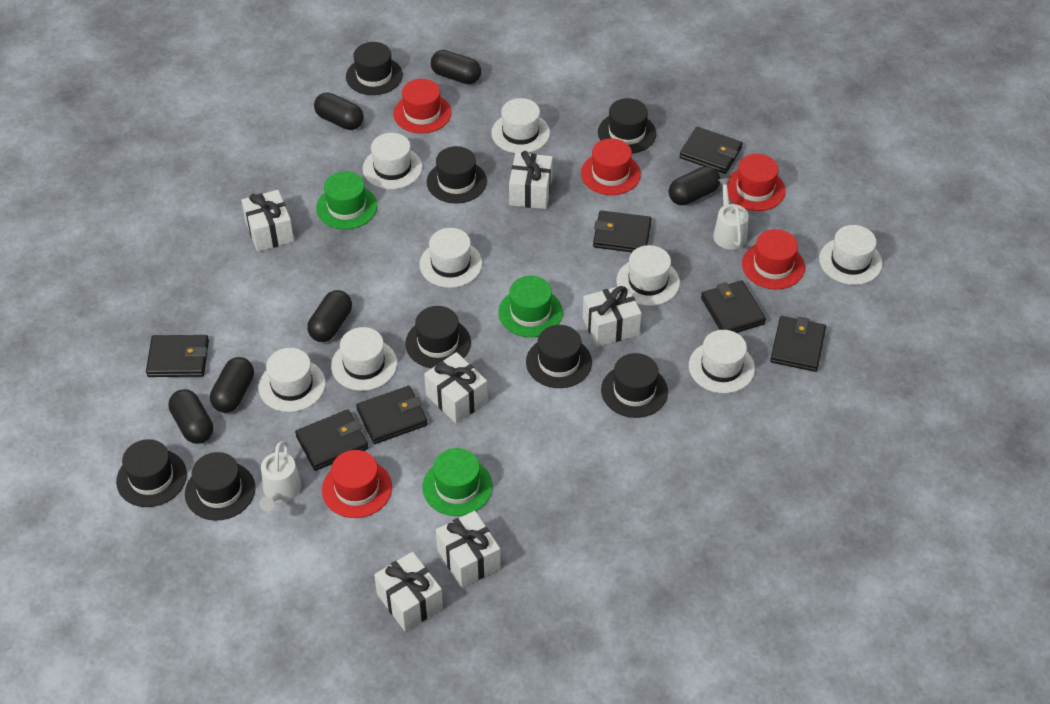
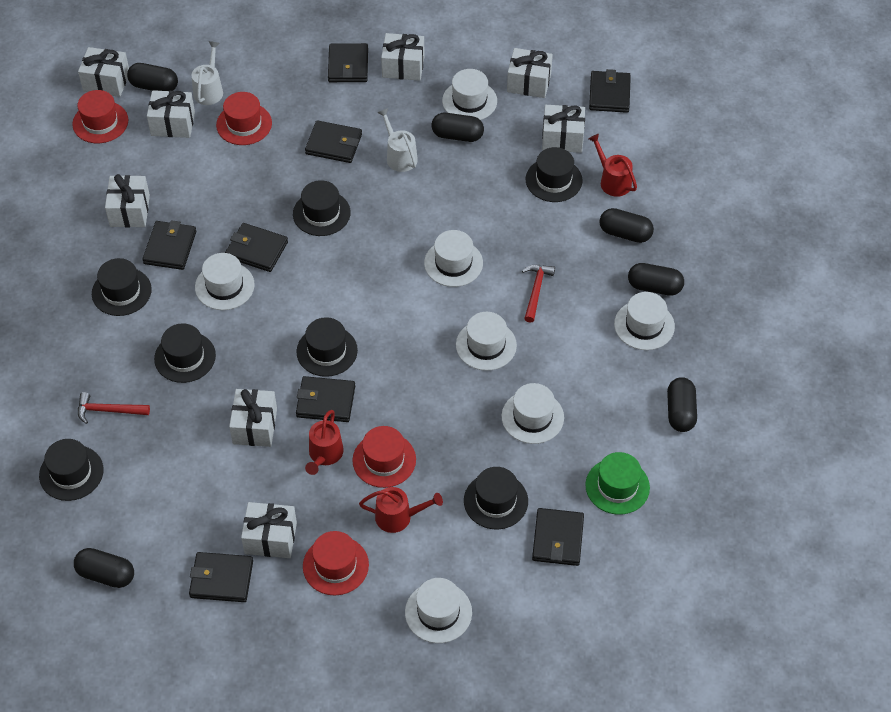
black hat: [116,439,187,507] [185,452,255,521] [346,42,403,95] [405,306,471,368] [427,146,487,203] [526,325,592,388] [598,98,656,153] [601,353,668,418] = 8 -> [39,439,103,501] [92,258,152,316] [154,323,216,383] [293,180,351,236] [296,317,358,377] [464,467,528,529] [526,147,583,202] = 7
black wallet: [146,335,209,377] [295,409,368,471] [356,386,428,444] [593,210,652,252] [679,127,743,174] [701,280,766,333] [770,316,826,372] = 7 -> [142,220,196,270] [189,552,253,602] [225,223,288,272] [296,376,355,422] [305,120,362,163] [328,43,368,82] [532,508,584,566] [589,69,631,113] = 8
green hat: [316,171,377,229] [423,448,493,516] [499,276,563,337] = 3 -> [585,452,650,515] = 1
red hammer: none = 0 -> [78,392,150,424] [522,265,555,323] = 2
red hat: [322,450,392,518] [393,79,451,133] [581,138,641,195] [727,154,786,211] [742,229,805,290] = 5 -> [72,90,128,143] [216,92,272,145] [303,531,369,596] [352,426,416,488] = 4
red watering can: none = 0 -> [305,410,344,475] [359,487,443,533] [588,134,637,197] = 3
white gift: [241,190,294,252] [374,552,443,631] [424,352,488,423] [436,511,501,588] [509,151,553,209] [583,284,642,347] = 6 -> [78,47,129,97] [105,174,150,227] [147,90,195,138] [229,389,277,447] [241,502,297,558] [381,33,425,81] [507,48,553,98] [542,105,585,153] = 8
white hat: [258,348,326,412] [331,327,397,391] [363,133,422,189] [419,228,482,288] [491,98,550,153] [617,245,680,306] [689,330,755,394] [819,225,882,285] = 8 -> [195,253,255,310] [405,578,472,643] [424,230,483,287] [442,69,497,120] [456,312,517,371] [502,383,564,444] [614,292,675,350] = 7

